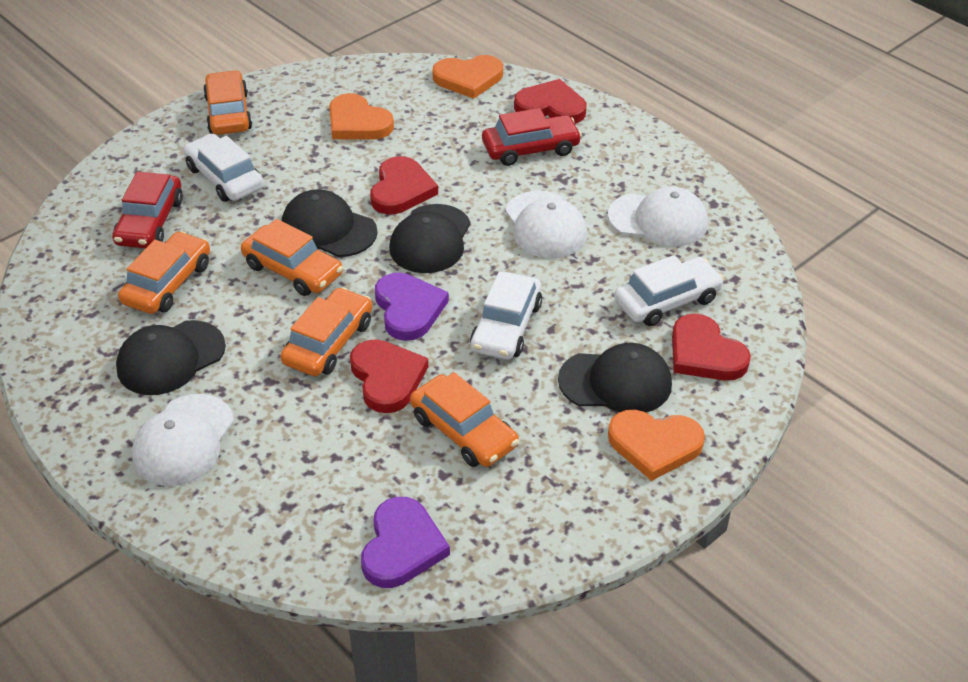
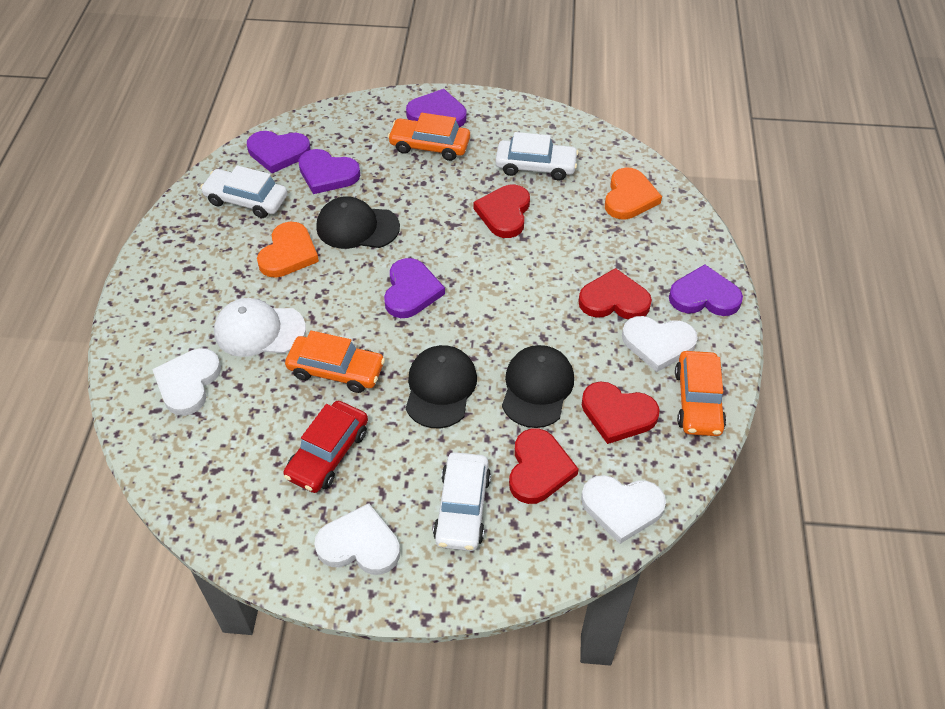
black cap: [116,320,226,395] [281,189,378,257] [389,204,471,273] [558,343,672,412] = 4 -> [316,196,400,249] [406,345,477,428] [502,345,574,428] = 3
orange car: [118,231,210,314] [203,70,252,135] [241,219,343,296] [281,287,372,376] [410,372,519,467] = 5 -> [285,331,385,393] [388,113,470,161] [675,351,726,436] = 3
orange heart: [329,93,394,140] [432,55,503,99] [608,410,705,481] = 3 -> [257,222,319,278] [605,168,662,220] = 2
purple heart: [361,497,450,588] [375,273,449,341] = 2 -> [247,131,311,173] [298,149,360,194] [384,258,445,318] [406,89,466,127] [669,264,743,316] = 5
red car: [112,172,183,248] [482,108,582,166] = 2 -> [283,401,368,493] = 1
white cap: [132,394,234,486] [505,191,587,258] [608,186,708,246] = 3 -> [214,298,306,357] = 1
white heart: none = 0 -> [152,348,221,416] [314,503,400,575] [581,475,666,544] [622,316,698,372] = 4

